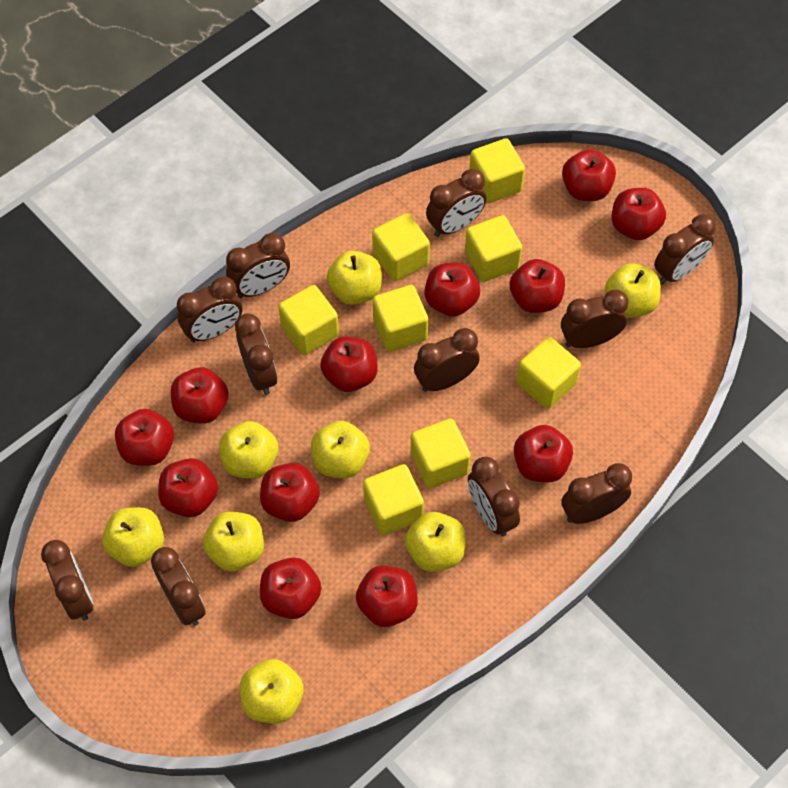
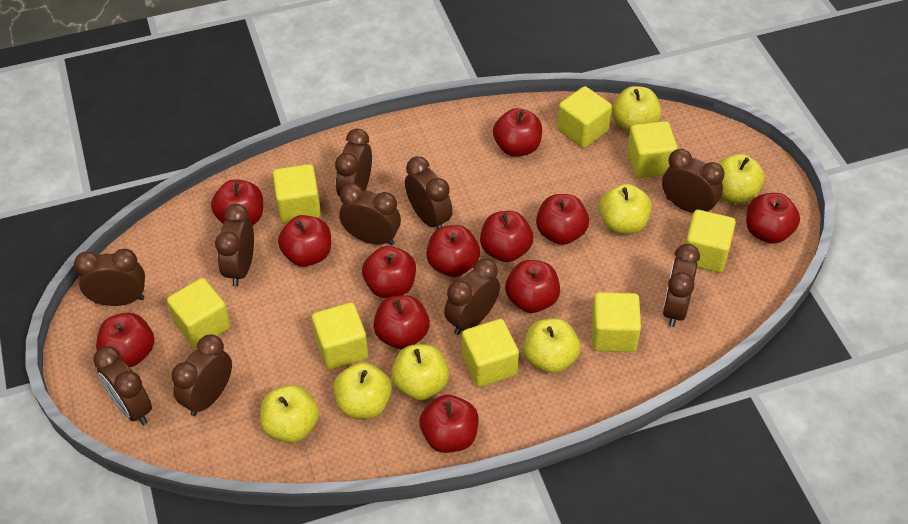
brown clock: [41,540,93,620] [151,547,206,626] [177,276,242,342] [226,233,290,298] [235,314,277,395] [414,328,480,392] [426,169,487,237] [468,457,520,537] [561,290,629,348] [561,463,632,524] [654,214,716,285] = 11 -> [74,249,145,306] [93,346,152,425] [172,335,232,416] [215,204,254,286] [335,129,372,197] [339,183,401,246] [405,156,453,229] [444,259,500,335] [662,149,724,213] [663,244,700,327] = 10
yellow apple: [102,507,164,567] [203,512,264,572] [219,421,278,479] [240,659,304,724] [311,421,370,478] [327,251,382,305] [405,512,466,572] [605,263,661,318] = 8 -> [260,385,319,443] [333,362,392,419] [391,344,449,400] [524,318,581,373] [599,184,652,234] [612,86,661,133] [718,154,765,204] = 7

